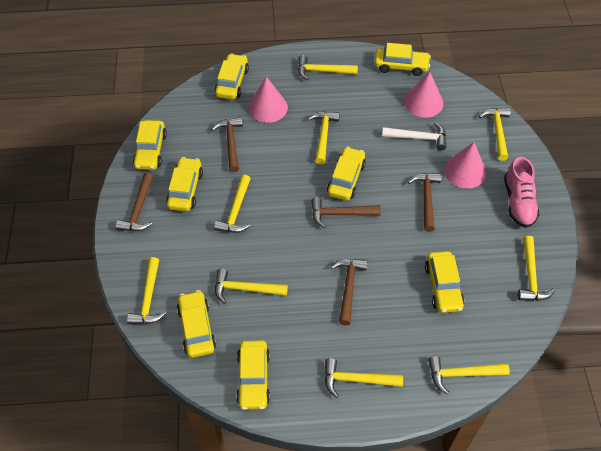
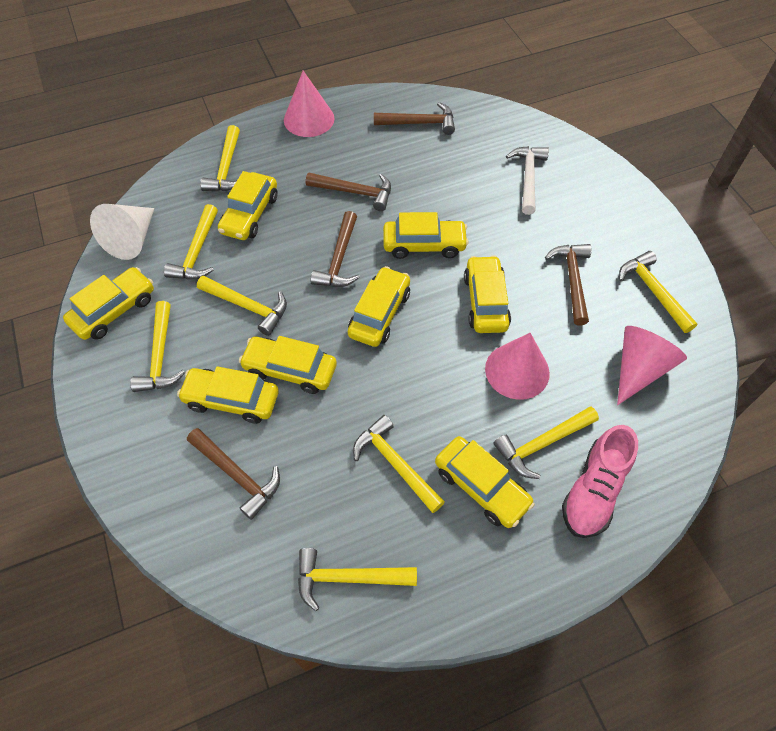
white cone: none = 0 -> [90,204,154,260] = 1
yellow hammer: [127,257,166,324] [214,175,251,233] [215,269,288,304] [298,55,358,80] [308,111,340,164] [325,358,403,398] [428,356,510,395] [479,108,511,161] [518,236,555,301] = 9 -> [130,301,185,392] [164,204,218,279] [197,275,287,336] [200,125,240,191] [298,548,417,611] [353,415,445,513] [493,406,599,479] [619,251,698,333] = 8

